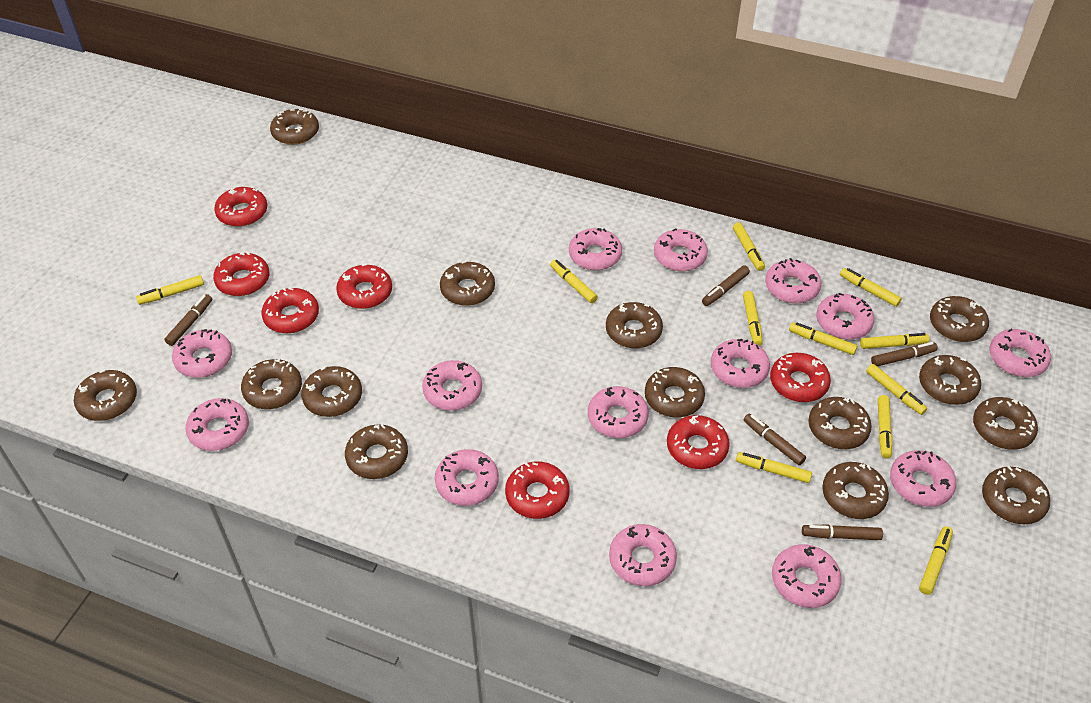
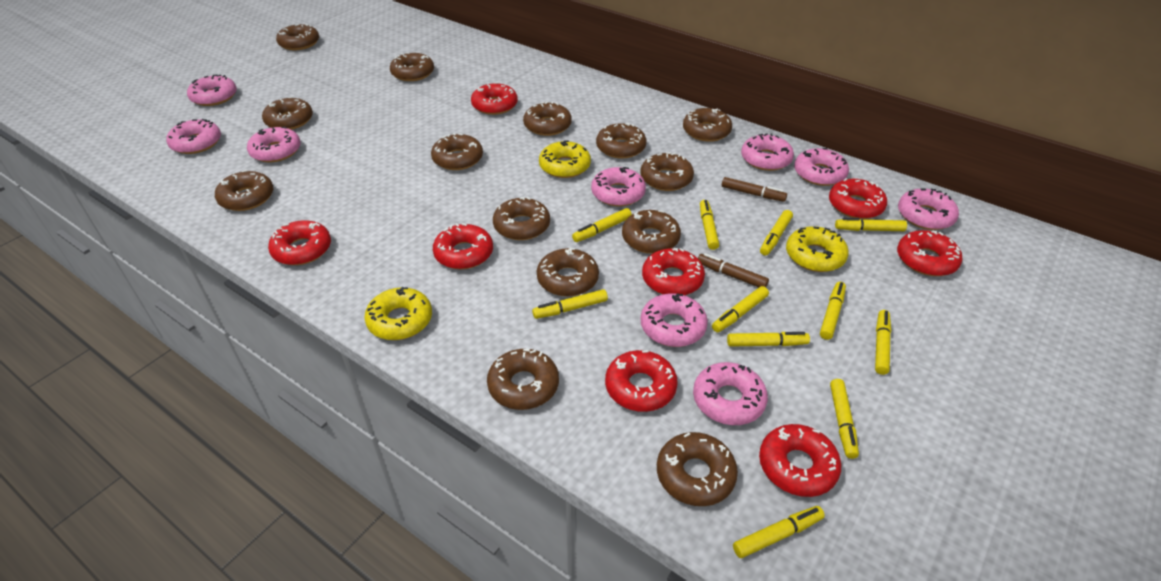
brown marker: [164,294,212,346] [702,265,750,306] [744,414,806,465] [802,524,883,540] [871,342,938,366] = 5 -> [698,253,769,287] [722,177,787,202] = 2
pink donut: [172,329,232,378] [185,398,249,451] [422,360,482,411] [435,449,499,506] [569,228,622,270] [588,386,649,438] [609,524,677,586] [654,229,708,271] [711,339,770,388] [765,258,821,303] [772,544,842,608] [816,293,874,339] [890,450,956,507] [989,329,1051,377] = 14 -> [166,119,221,154] [187,74,237,106] [247,127,301,162] [591,167,646,207] [640,293,708,347] [693,362,768,425] [741,133,794,171] [794,148,849,186] [898,188,959,230] = 9
red donut: [213,252,270,296] [214,187,267,227] [261,288,319,333] [336,263,392,309] [505,461,570,519] [667,415,730,469] [770,353,831,402] = 7 -> [268,220,331,265] [433,223,493,269] [471,82,518,115] [605,350,678,412] [642,248,705,295] [759,424,841,497] [829,178,887,219] [897,230,963,276] = 8
yellow donut: none = 0 -> [364,287,432,340] [539,140,591,178] [786,226,849,272] = 3

